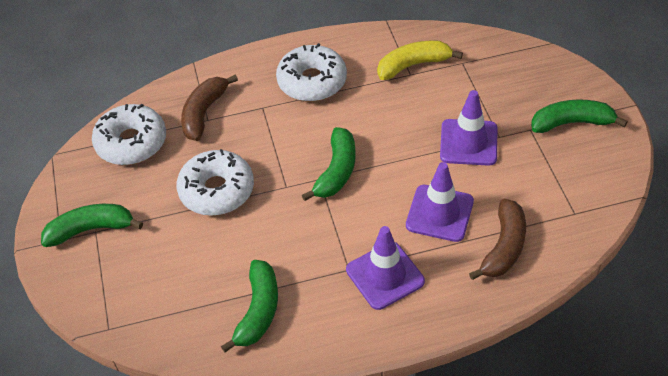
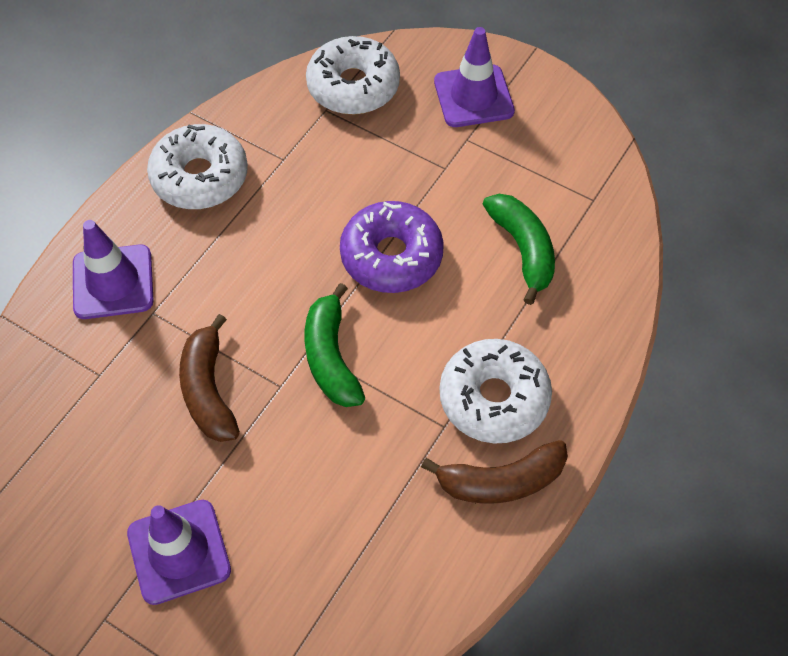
green banana: [41,204,143,247] [221,260,278,352] [302,127,356,201] [531,99,628,133] = 4 -> [304,283,365,407] [483,194,555,305] = 2
purple donut: none = 0 -> [340,201,444,293] = 1
yellow banana: [377,40,463,80] = 1 -> none = 0

